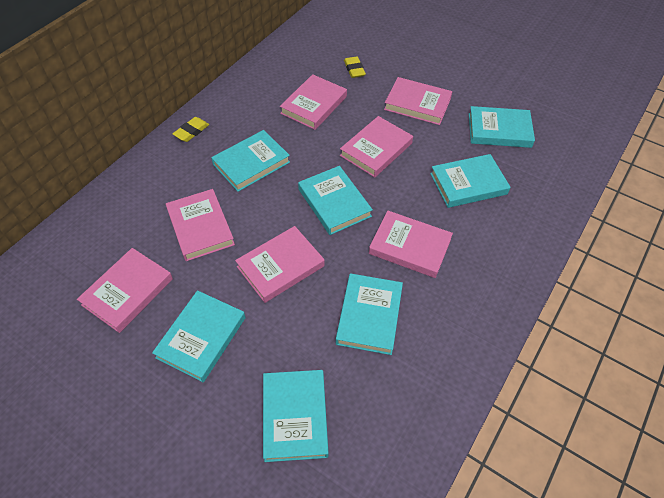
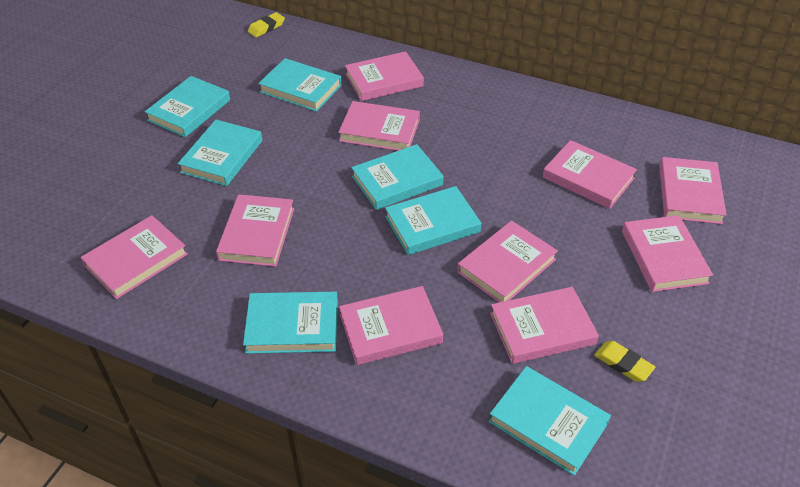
pink book: [77,248,173,333] [166,189,235,261] [235,226,325,303] [280,74,347,130] [340,116,413,178] [369,211,453,278] [384,77,453,125] = 7 -> [81,215,188,299] [216,194,294,267] [338,101,420,151] [339,286,443,365] [345,51,424,101] [457,220,558,302] [490,287,599,364] [543,140,637,209] [622,215,713,292] [659,157,727,224] = 10

